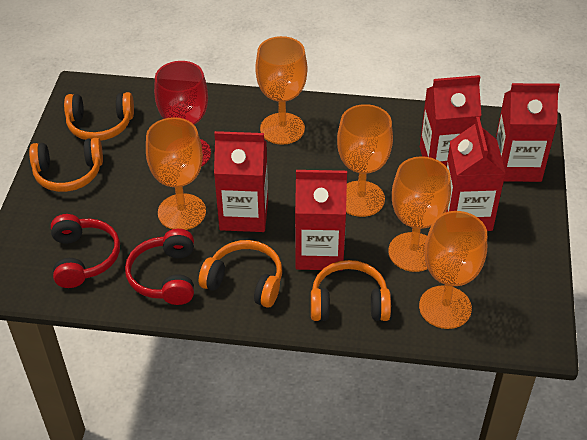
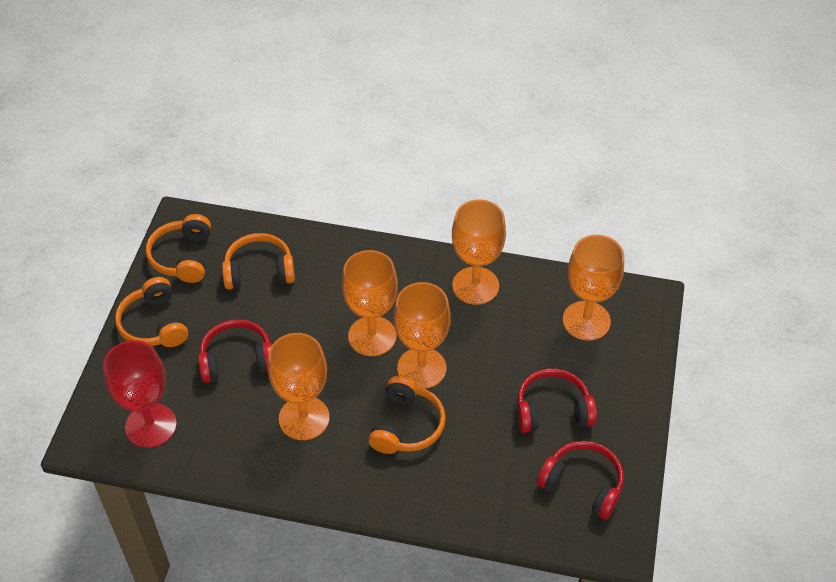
red carton: [214,131,268,232] [295,170,347,271] [420,75,481,166] [446,117,506,231] [496,83,560,182] = 5 -> none = 0
red headphones: [51,214,120,288] [125,229,194,305] = 2 -> [198,319,272,383] [517,368,597,433] [537,441,624,520] = 3

